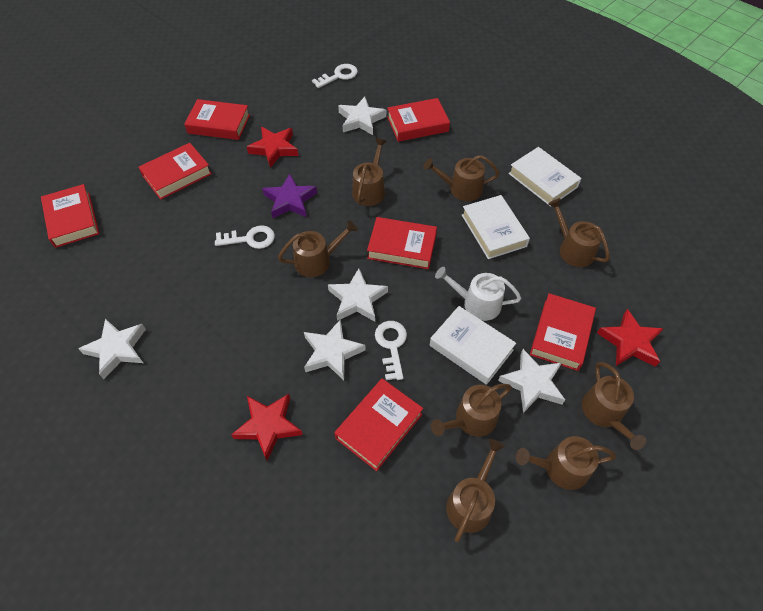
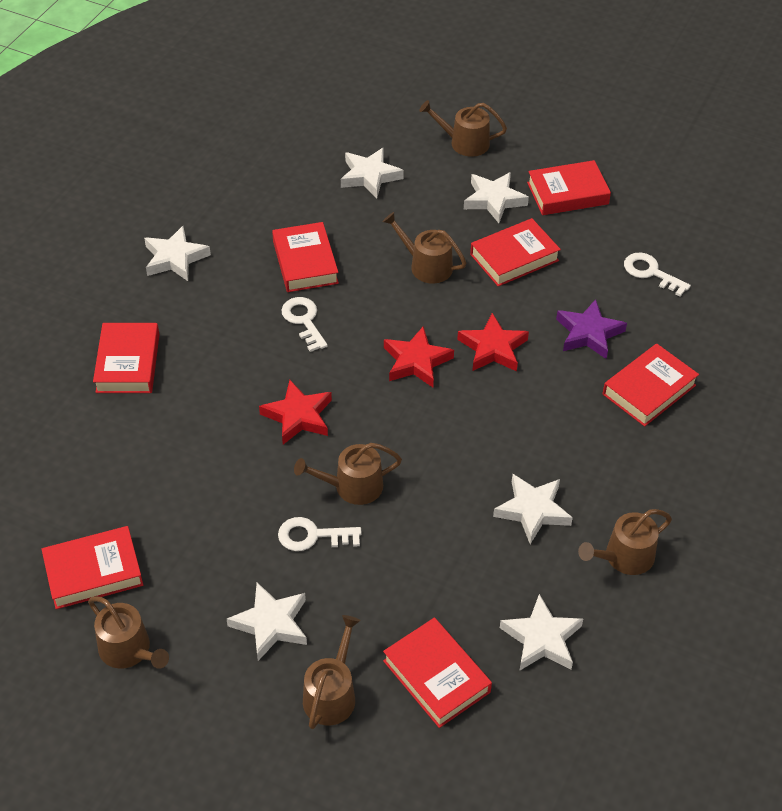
brown watering can: [278,220,357,277] [352,138,387,206] [423,155,500,201] [431,384,512,437] [446,439,505,542] [516,436,616,490] [548,198,610,267] [582,362,646,450] = 8 -> [88,596,169,669] [294,443,402,505] [303,615,361,729] [383,212,466,283] [419,100,507,157] [578,509,672,575] = 6
white book: [430,306,516,385] [462,195,530,259] [508,147,582,207] = 3 -> none = 0
white star: [78,318,146,379] [304,319,366,380] [328,268,388,322] [338,96,386,135] [498,349,565,413] = 5 -> [144,226,211,281] [227,582,307,661] [341,147,404,198] [464,172,529,223] [493,474,573,544] [500,594,583,671] = 6
white watering can: [435,267,521,321] = 1 -> none = 0

